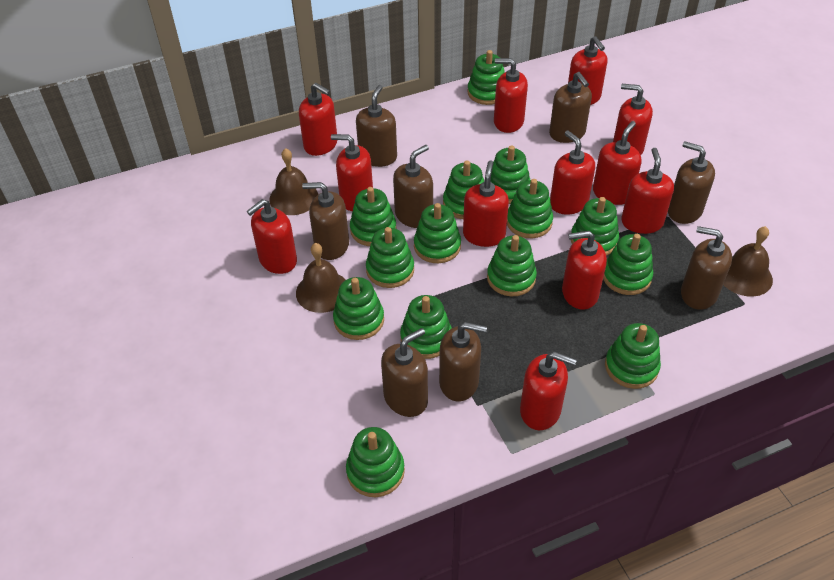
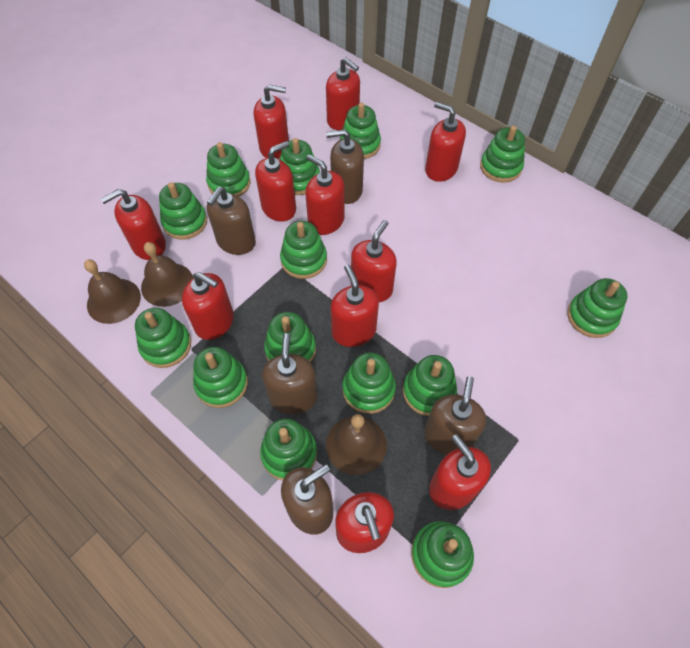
brown soap dispenser: [302,182,349,260] [356,85,397,167] [381,328,428,417] [393,145,433,228] [439,322,487,401] [549,72,592,143] [668,142,715,224] [681,226,732,310] = 8 -> [207,187,256,255] [262,333,317,414] [281,464,333,535] [326,129,364,204] [424,376,486,455] = 5
red soap dispenser: [247,199,297,274] [299,83,337,156] [331,134,373,211] [463,160,509,247] [494,58,528,133] [520,352,577,430] [550,130,595,215] [562,231,607,310] [568,36,608,105] [593,121,641,205] [613,84,653,155] [621,148,674,234] = 12 -> [101,189,166,260] [182,272,234,340] [254,85,289,159] [255,141,296,221] [305,154,345,235] [326,57,360,130] [331,265,379,347] [335,492,394,553] [351,220,397,302] [425,102,466,182] [429,434,491,510] = 11

